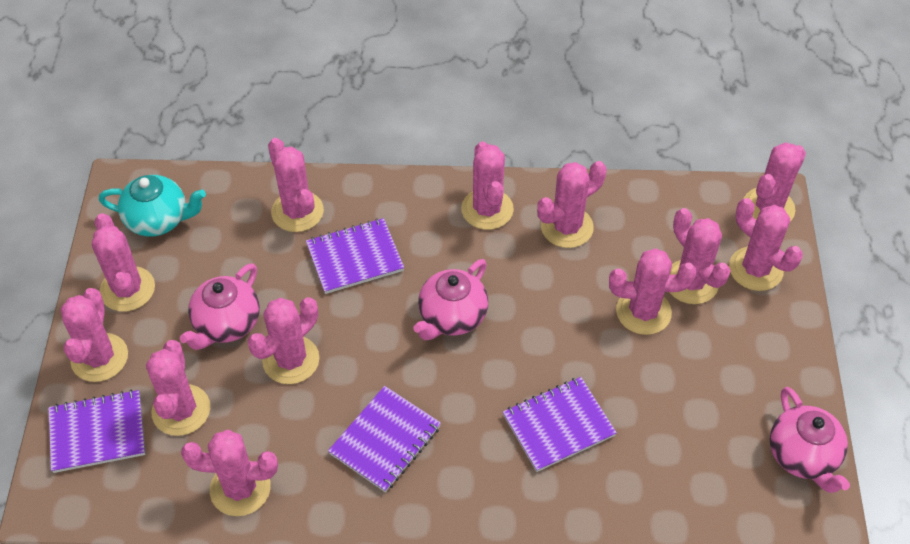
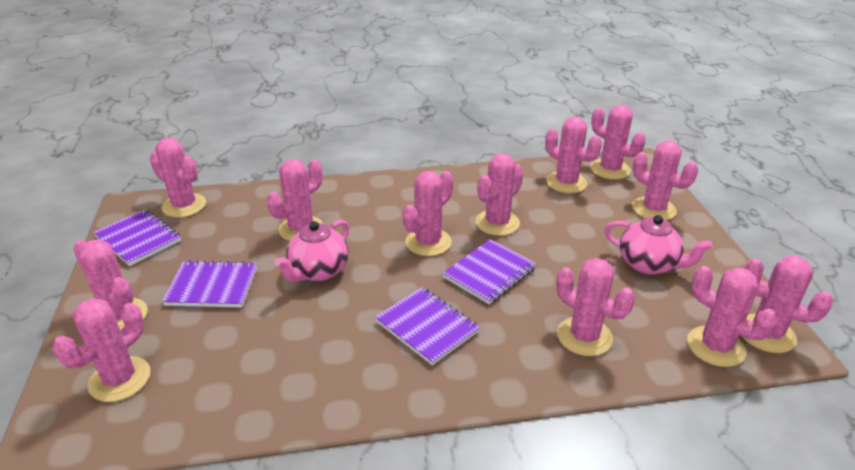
pink teapot: [180,263,260,350] [413,259,488,340] [770,387,850,493] = 3 -> [275,220,349,282] [604,215,713,275] = 2
turquoise teapot: [99,175,206,237] = 1 -> none = 0

